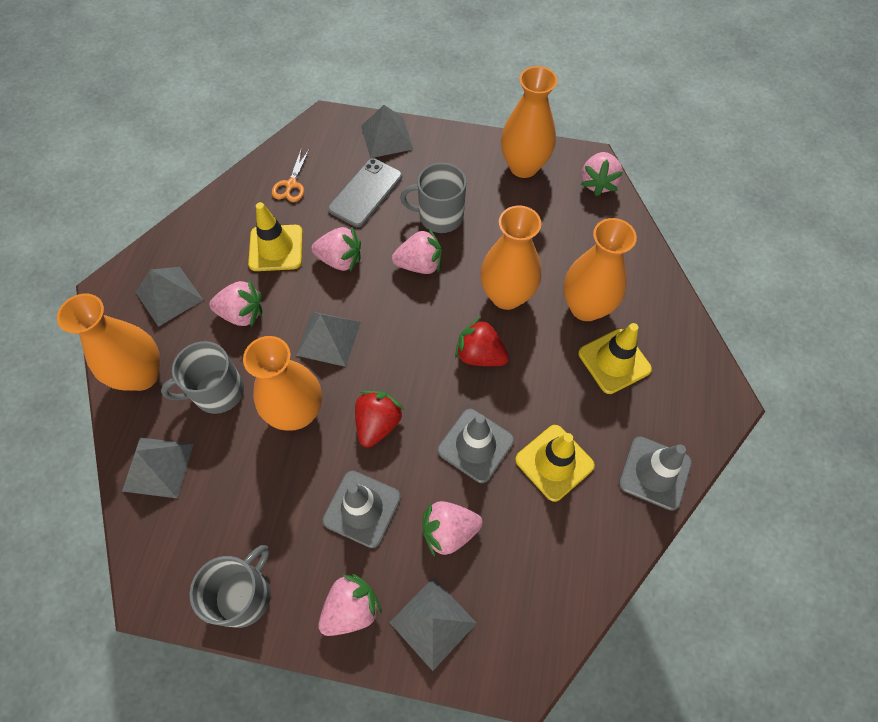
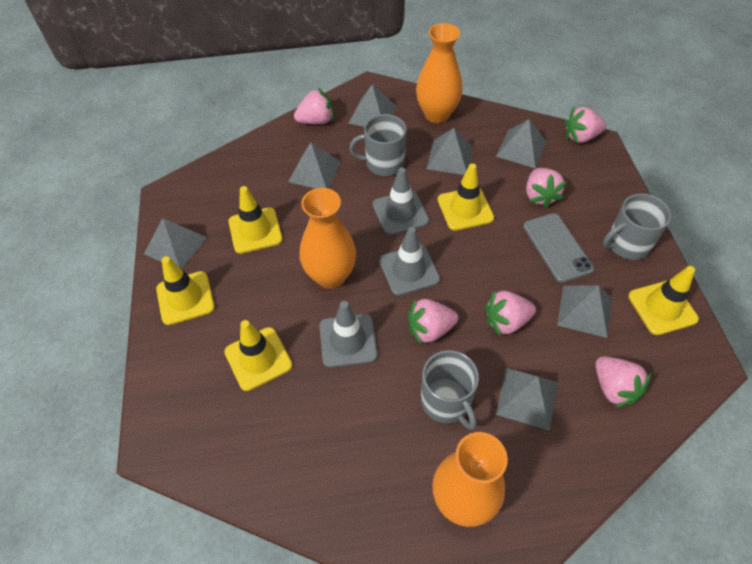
grey pyramid: [122,437,193,498] [136,267,203,327] [296,312,361,367] [361,105,413,158] [389,577,477,671] = 5 -> [144,218,207,269] [288,143,341,189] [349,84,397,127] [427,128,473,175] [496,119,546,168] [496,368,558,431] [557,285,612,338] = 7
orange scissors: [272,148,309,202] = 1 -> none = 0
orange vase: [57,294,160,391] [243,336,322,431] [480,206,541,310] [501,66,557,178] [563,218,637,321] = 5 -> [300,188,356,289] [416,23,463,123] [432,432,508,527] = 3
red strawberry: [355,391,404,447] [455,317,509,366] = 2 -> none = 0
yellow traffic cone: [248,202,303,271] [515,425,595,502] [578,323,652,394] = 3 -> [156,256,215,325] [224,320,292,391] [229,186,283,254] [438,164,494,231] [628,266,699,335] = 5

